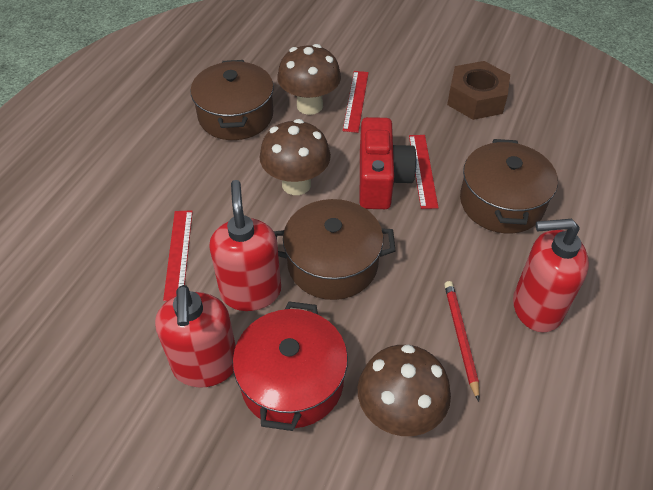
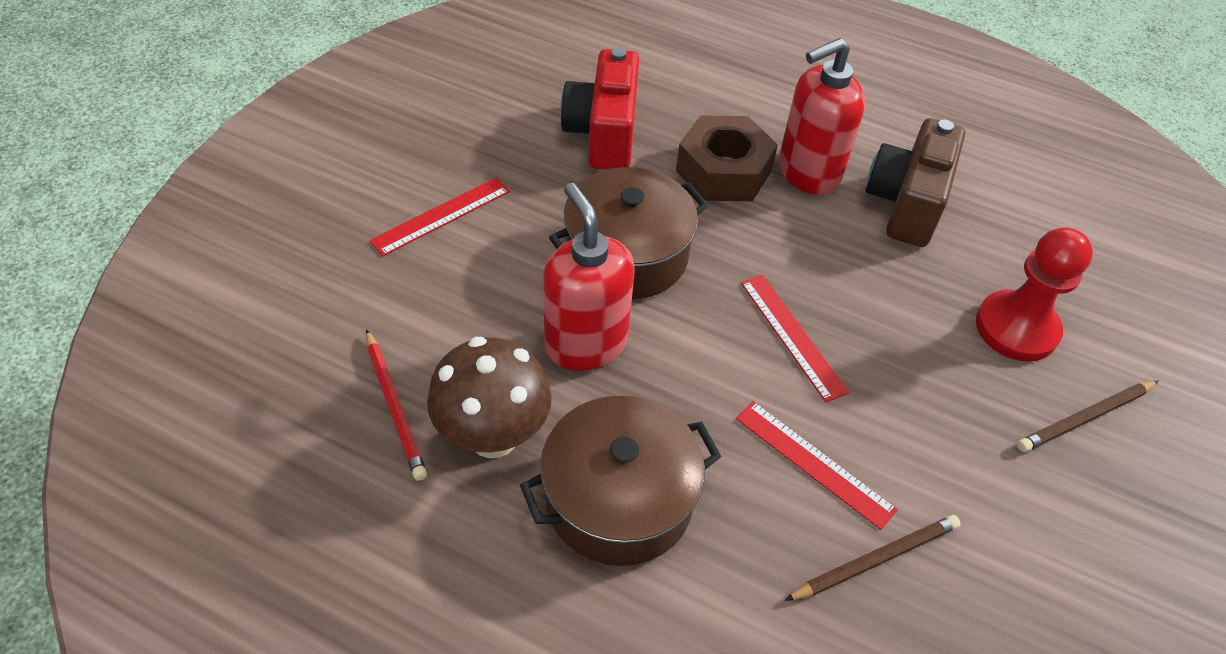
brown camera: none = 0 -> [866,118,965,247] = 1
brown mushroom: [259,119,331,195] [277,44,341,115] [358,344,451,436] = 3 -> [427,337,552,458] = 1
brown pencil: none = 0 -> [784,515,961,601] [1017,381,1158,452] = 2
brown pot: [190,60,274,140] [274,199,395,300] [460,139,558,233] = 3 -> [520,396,721,566] [549,167,709,299] = 2
red pawn: none = 0 -> [976,227,1093,362] = 1
red pot: [233,301,348,431] = 1 -> none = 0
red soap dispenser: [155,285,236,388] [209,180,281,311] [513,219,589,333] = 3 -> [543,183,635,371] [779,38,865,195] = 2

